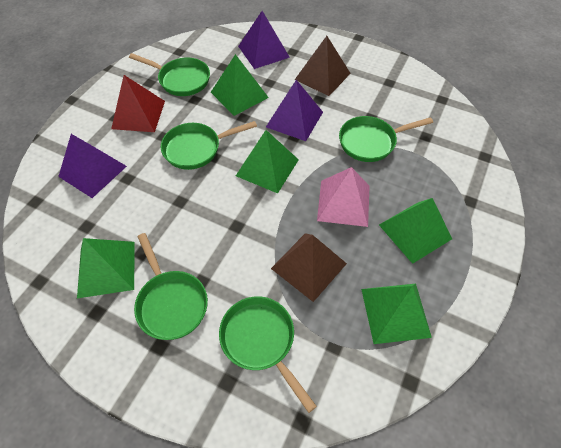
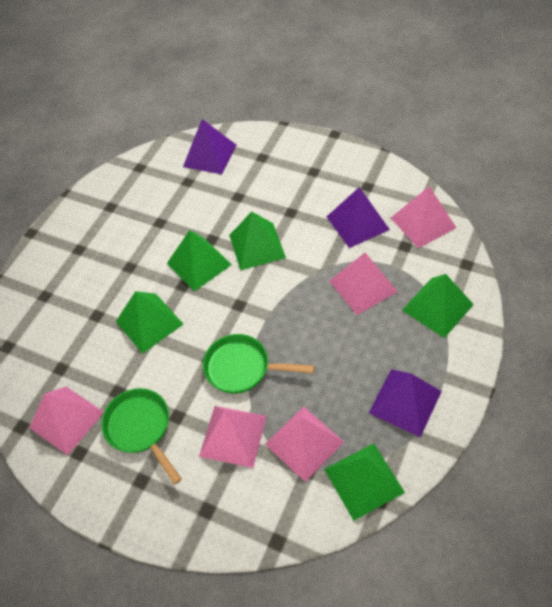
brown pyramid: [271,233,347,302] [295,36,351,96] = 2 -> none = 0
green pan: [129,53,210,96] [134,233,208,340] [161,121,257,170] [219,296,317,413] [339,116,433,162] = 5 -> [101,388,182,485] [203,334,315,394] = 2
pink pyramid: [317,167,370,227] = 1 -> [29,387,104,456] [199,406,267,468] [265,406,344,482] [329,253,398,315] [391,186,456,248] = 5
red pyramid: [111,75,165,132] = 1 -> none = 0

